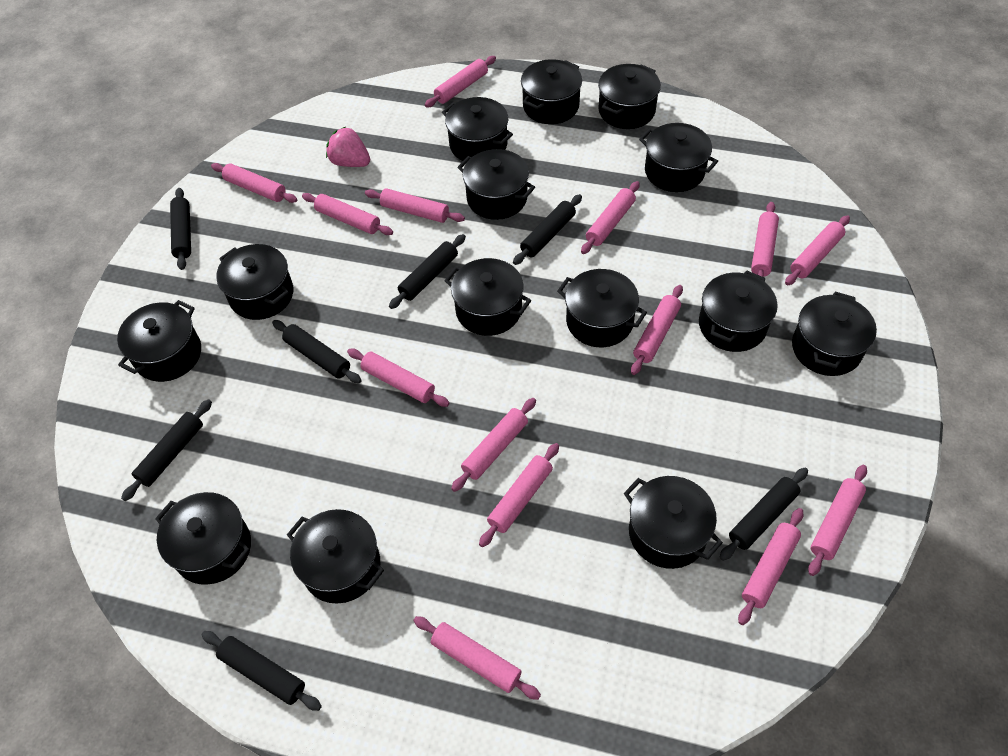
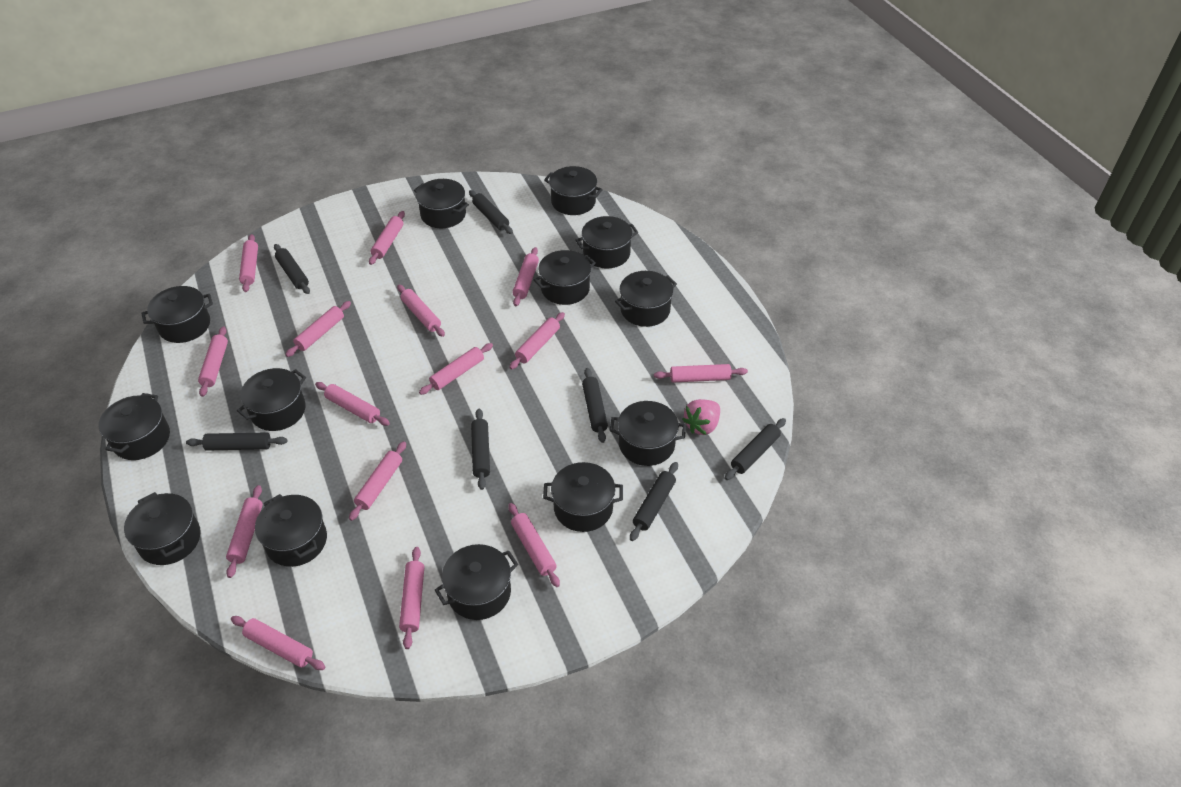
black pot: [117,300,201,382] [155,492,251,585] [216,244,293,320] [287,509,384,604] [442,97,513,161] [444,258,531,336] [457,149,535,220] [521,59,582,124] [557,269,647,347] [598,64,661,129] [624,476,723,569] [639,123,718,192] [699,271,778,352] [792,292,877,376] = 14 -> [99,393,170,460] [124,492,201,565] [141,286,213,343] [237,368,306,431] [255,494,327,567] [414,179,469,228] [434,544,518,620] [534,250,596,305] [543,462,623,532] [544,166,603,215] [575,216,638,269] [610,401,686,466] [615,271,677,327] = 13
pink rolling pin: [211,163,297,203] [302,193,393,235] [347,349,449,407] [365,188,465,223] [413,616,541,700] [425,56,496,108] [451,398,536,492] [479,443,559,547] [581,181,640,254] [631,285,683,375] [738,508,803,625] [751,202,779,277] [785,215,850,285] [808,465,867,576] = 14 -> [198,326,228,397] [226,485,263,578] [231,616,325,670] [239,234,258,292] [285,301,351,357] [315,382,390,426] [349,441,406,521] [369,211,405,265] [397,285,445,337] [399,547,424,649] [419,343,493,395] [508,503,560,587] [509,312,565,370] [512,247,539,306] [654,364,748,383] = 15

